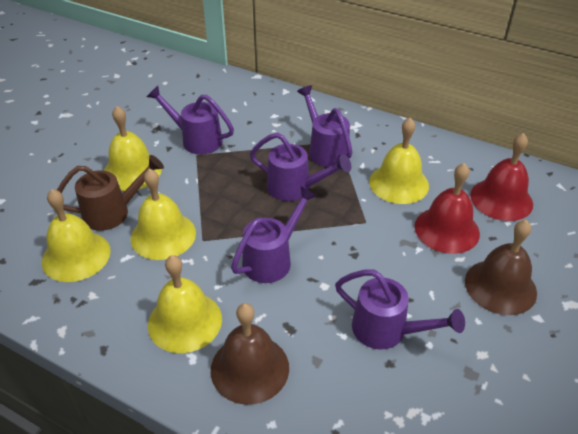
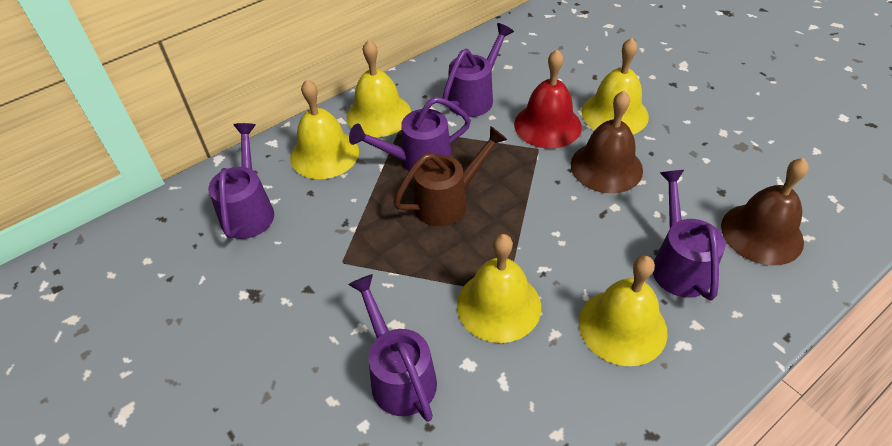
red bell: [415,163,480,254] [470,133,533,221] = 2 -> [514,49,582,149] = 1

